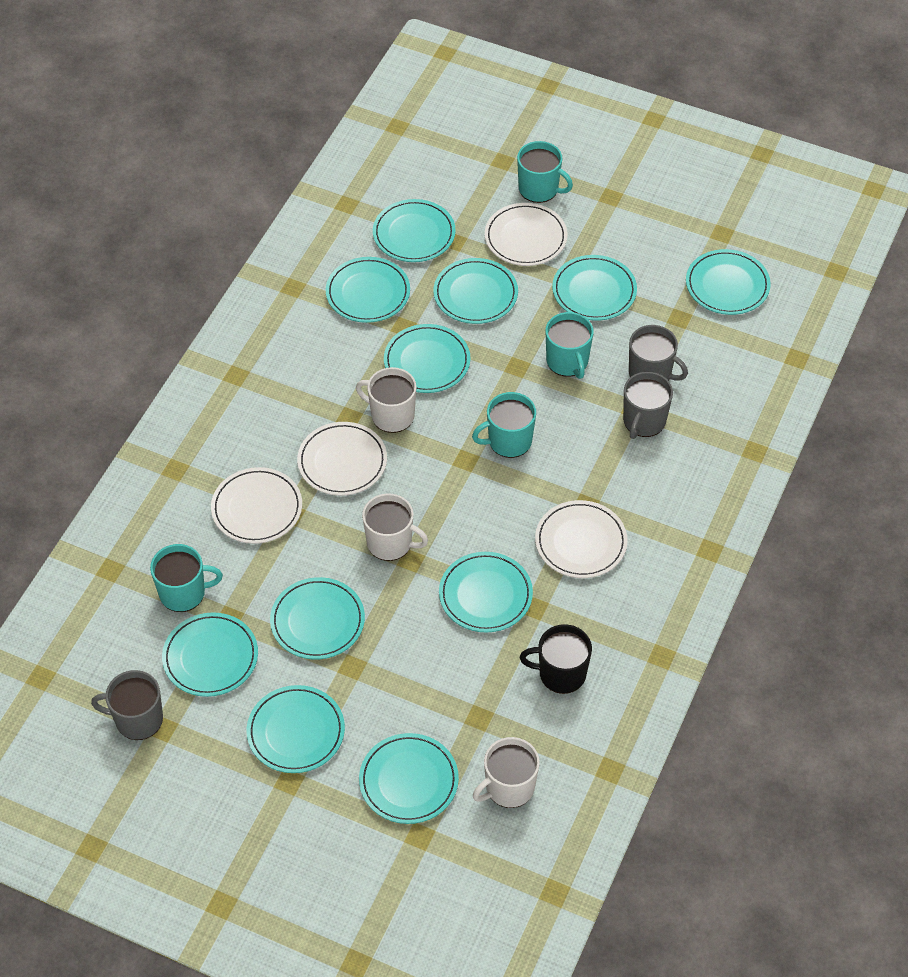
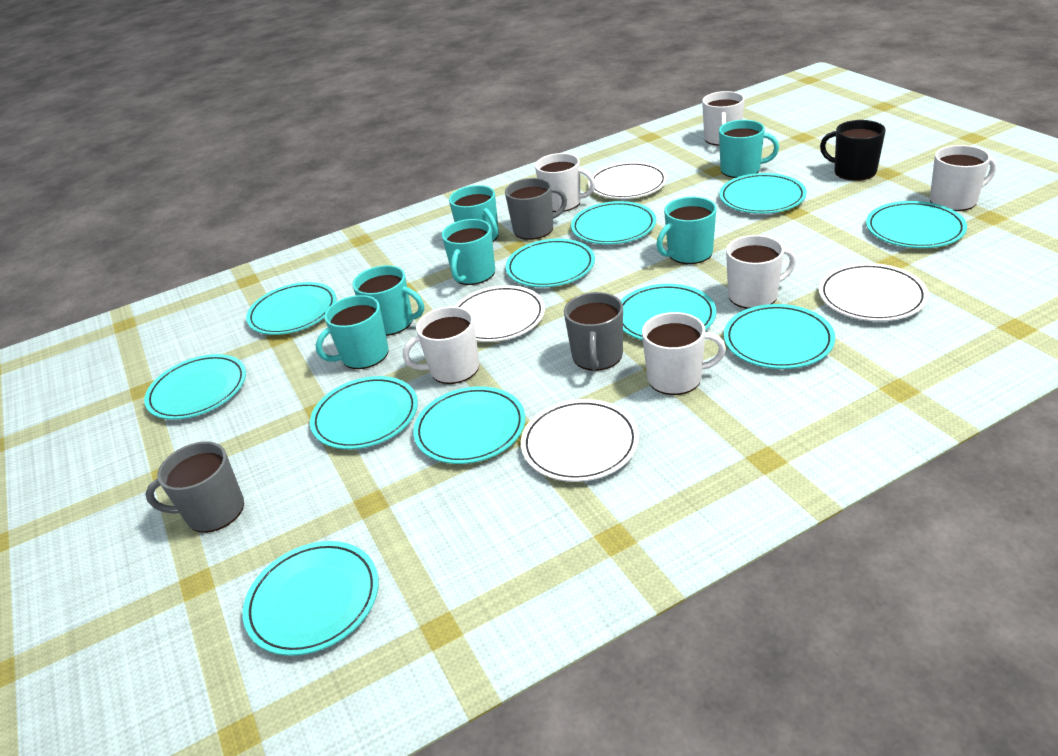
turquoise mug: [150,544,223,612] [472,392,536,458] [517,141,573,203] [545,312,594,379] = 4 -> [316,295,389,369] [352,265,424,336] [441,219,495,285] [449,185,499,242] [656,197,716,264] [719,120,779,178] = 6
white mug: [356,367,416,433] [362,493,428,561] [473,737,540,808] = 3 -> [403,306,479,384] [535,153,595,212] [642,312,726,395] [702,91,745,146] [726,235,796,309] [930,145,996,211] = 6

